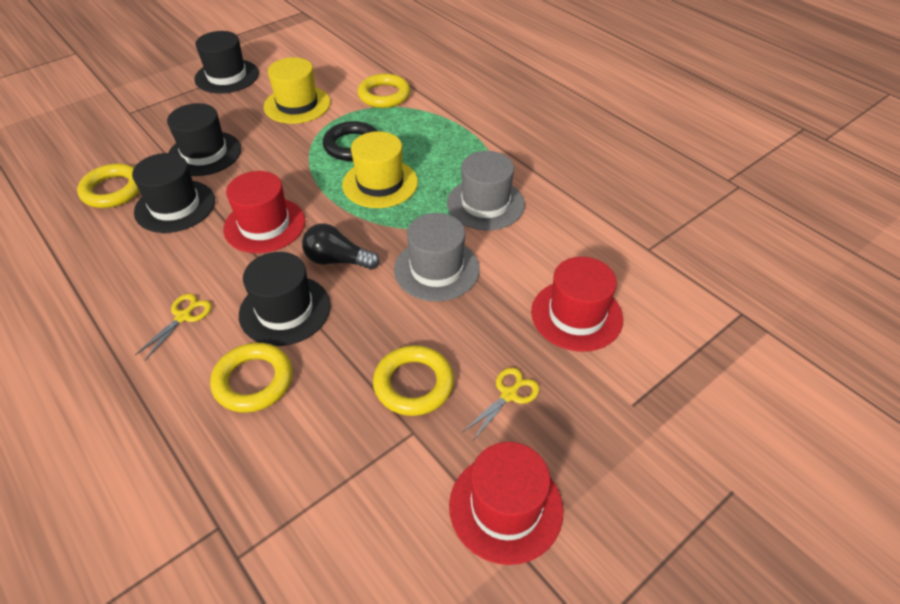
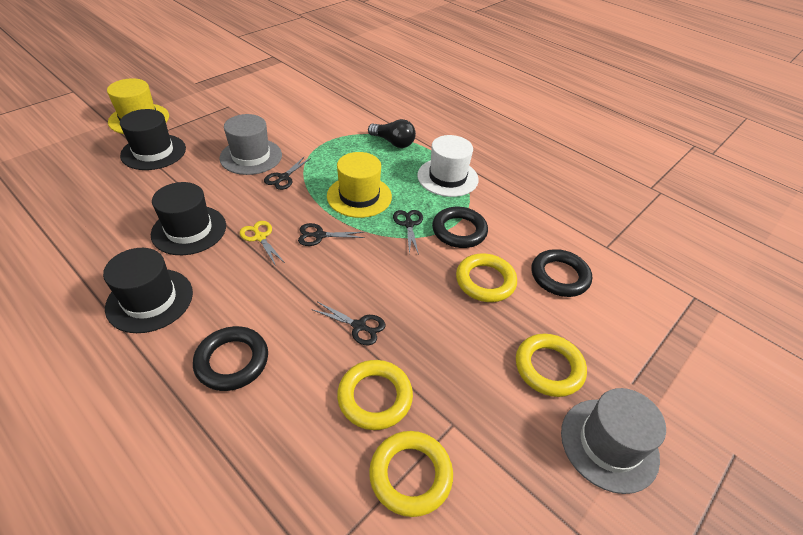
black hat: [132,153,215,233] [167,103,241,176] [195,31,259,94] [239,252,331,346] = 4 -> [103,248,193,333] [120,109,186,170] [151,182,226,255] = 3
black ring: [323,121,377,161] = 1 -> [193,326,268,391] [432,207,488,248] [532,249,592,297] = 3
black scissors: none = 0 -> [264,156,311,190] [298,223,365,246] [311,302,386,346] [393,210,423,255] = 4
red hat: [223,171,305,253] [449,442,563,565] [531,257,623,352] = 3 -> none = 0
white hat: none = 0 -> [417,135,479,197] = 1
yellow scissors: [135,294,212,360] [463,367,540,440] = 2 -> [240,221,285,266] = 1

